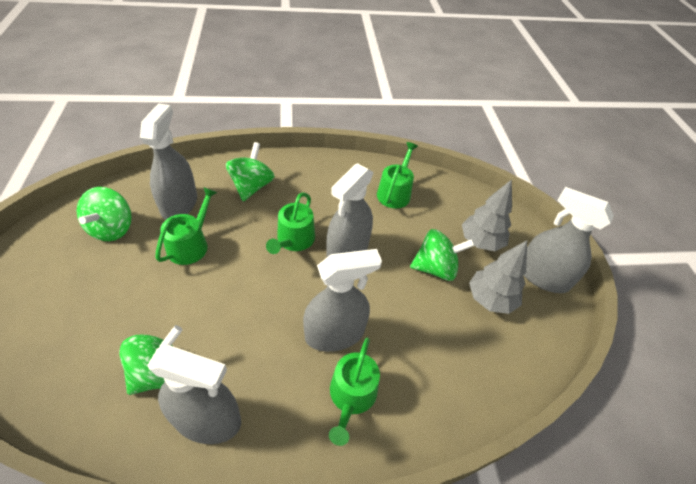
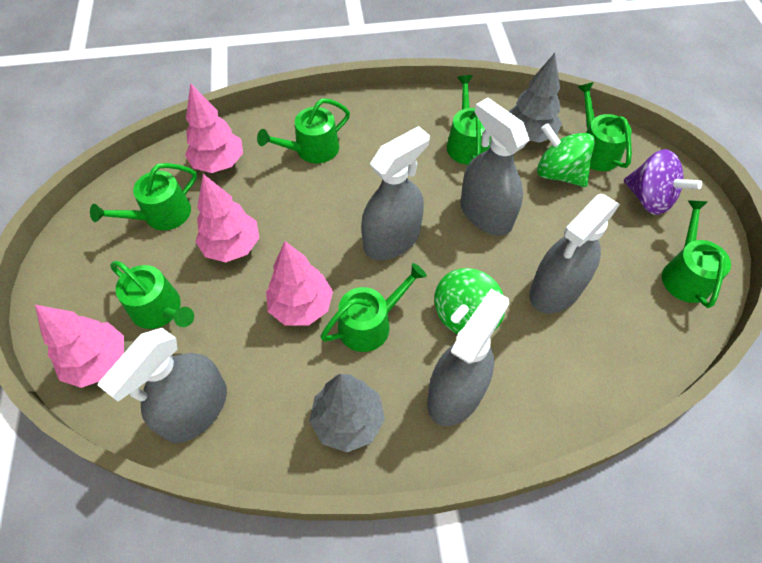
green spinning top: [77,187,132,241] [119,325,182,395] [226,142,275,201] [410,229,475,281] = 4 -> [434,268,505,334] [537,123,595,187] = 2
green watering can: [155,187,217,265] [266,192,315,254] [329,338,380,446] [377,142,418,208] = 4 -> [90,163,197,230] [110,261,194,329] [257,98,350,163] [320,263,427,352] [447,75,491,165] [578,82,632,171] [662,200,731,308] = 7
pink tree: none = 0 -> [35,305,124,388] [185,83,243,173] [195,174,259,262] [266,241,333,326] = 4
purple spinning top: none = 0 -> [624,149,702,215] = 1

